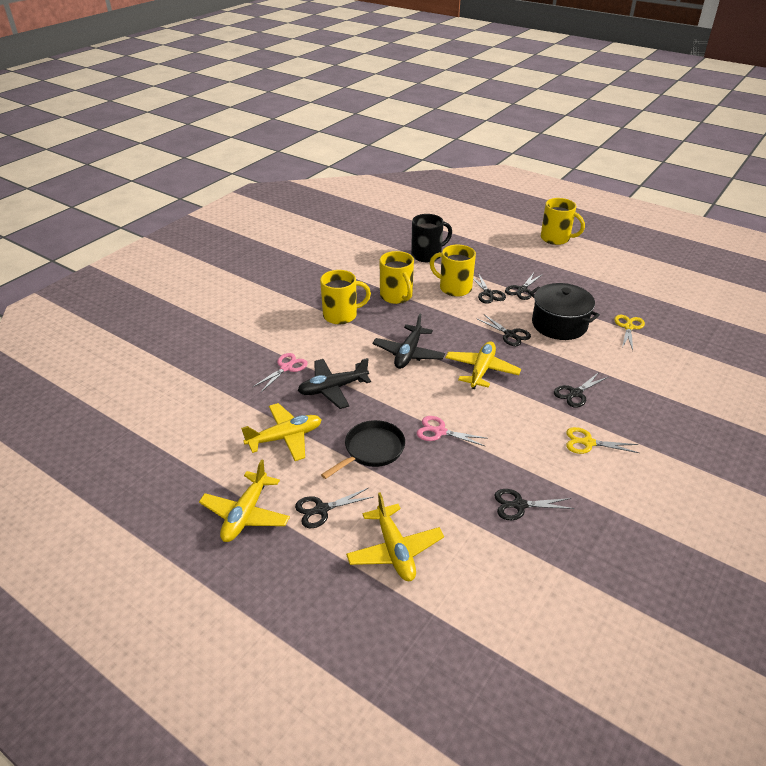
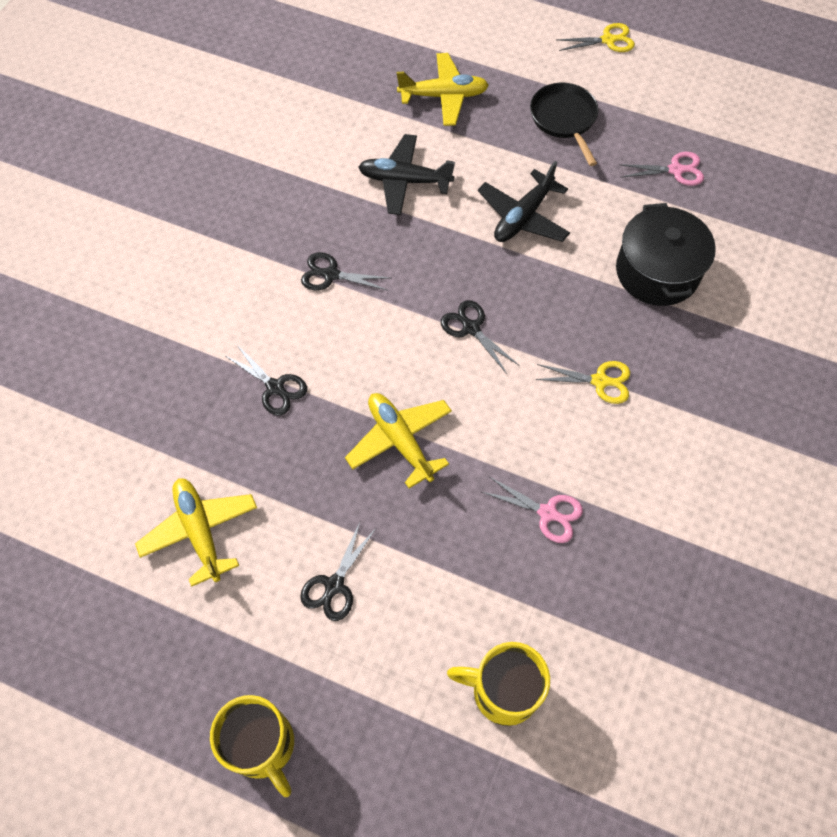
black mug: [411,214,452,262] = 1 -> none = 0
black scissors: [295,488,373,528] [473,273,506,304] [477,314,531,346] [494,489,575,520] [505,273,543,300] [554,372,608,408] = 6 -> [224,344,307,415] [300,520,375,621] [301,252,390,291] [441,300,520,374] = 4
yellow mug: [320,270,371,324] [380,251,414,304] [430,245,476,297] [541,198,585,245] = 4 -> [210,695,294,797] [447,642,550,726] = 2
yellow plane: [199,459,290,542] [241,403,322,461] [346,492,444,581] [445,341,521,389] = 4 -> [135,478,257,587] [345,393,452,488] [397,53,489,126] = 3

